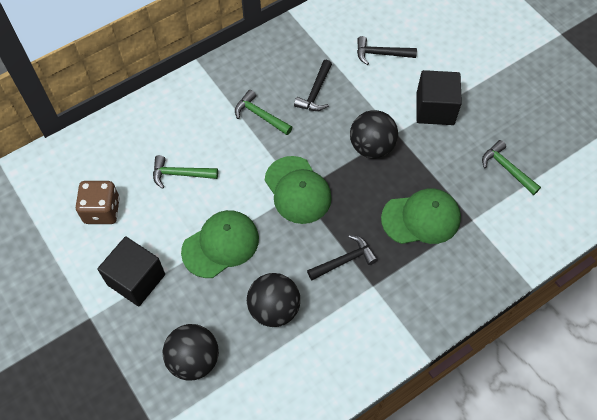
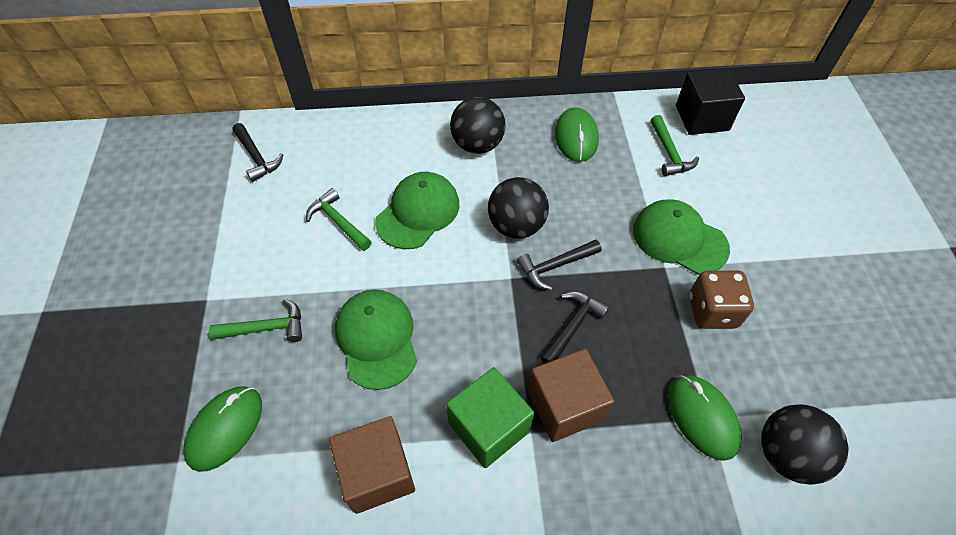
black cube: [97,236,165,306] [416,70,462,125] = 2 -> [676,68,745,135] = 1
brown cube: none = 0 -> [329,416,415,514] [528,349,614,442] = 2
green cube: none = 0 -> [446,367,534,468] = 1
green mouse: none = 0 -> [183,386,262,472] [555,107,599,162] [668,375,742,461] = 3

